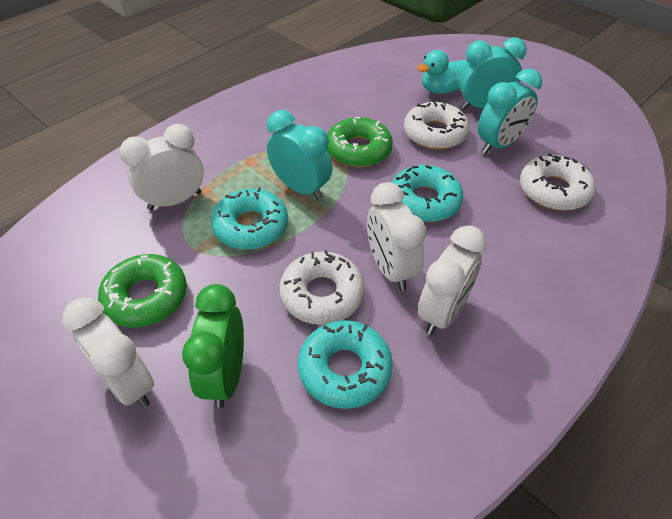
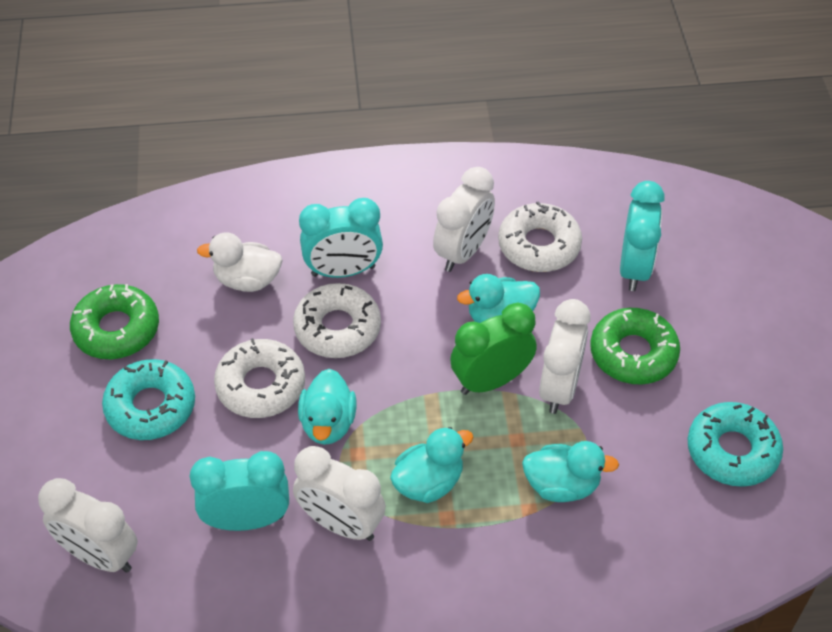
turquoise donut: [211,187,288,250] [298,320,393,409] [391,165,463,222] = 3 -> [102,359,195,440] [687,402,783,487] = 2
turquoise duck: [417,50,466,94] = 1 -> [298,369,357,445] [390,427,473,503] [457,274,540,323] [522,441,619,502] = 4
white duck: none = 0 -> [197,232,282,292] = 1

